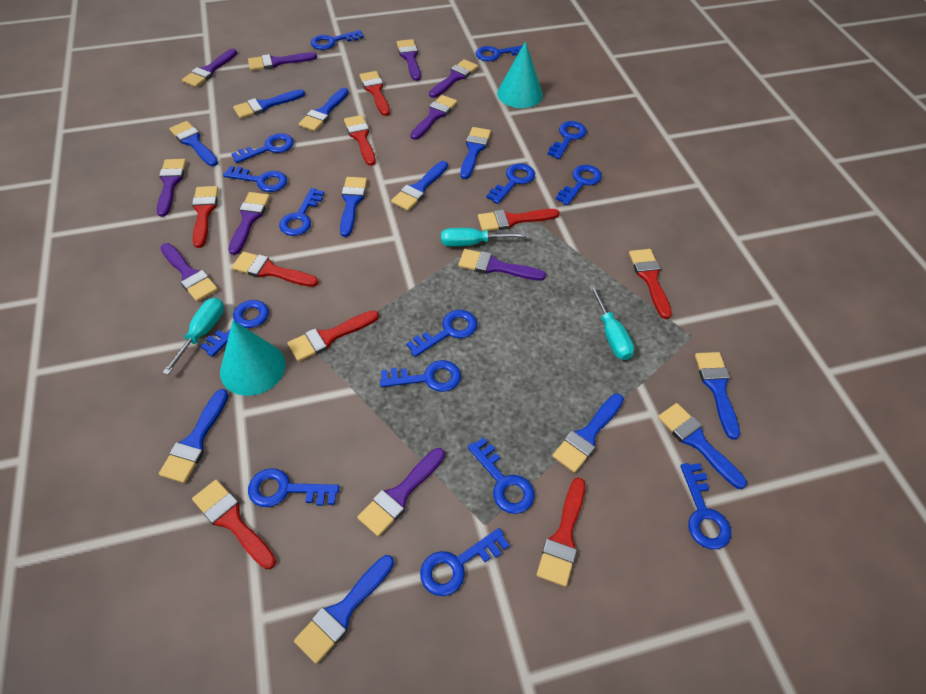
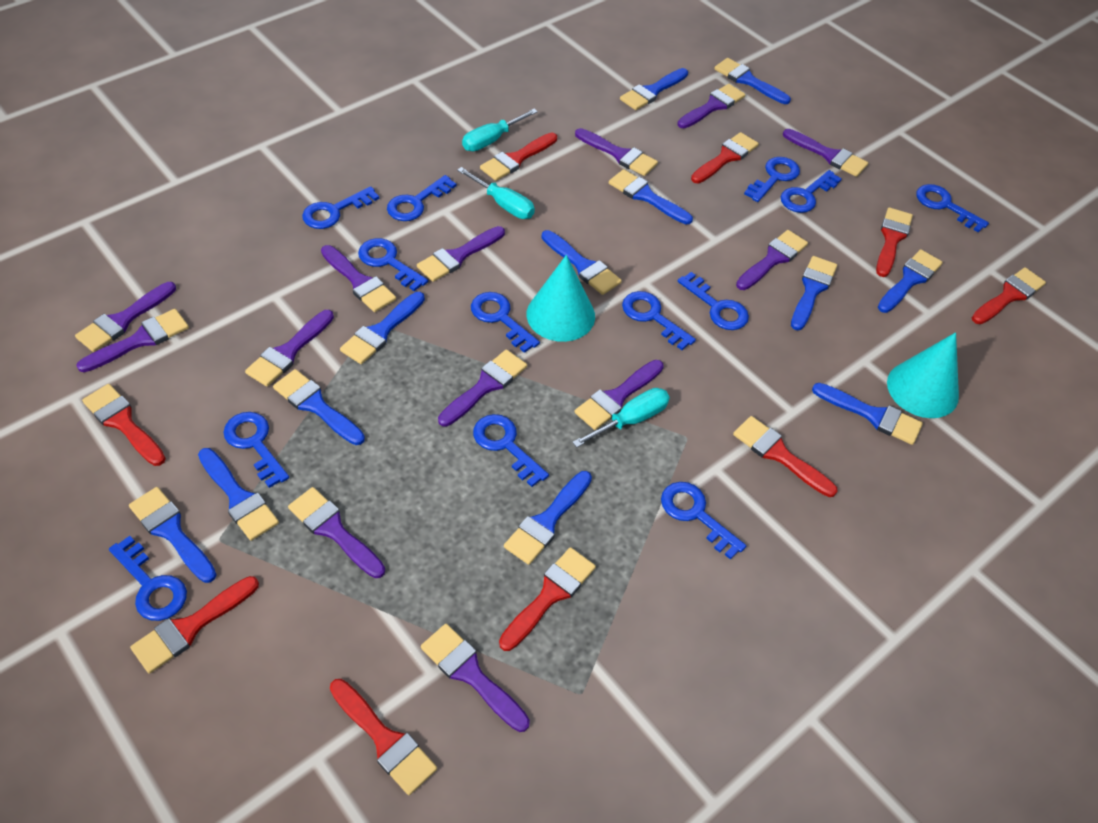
blue brush: [159,389,228,483] [170,121,218,166] [233,89,305,119] [294,555,394,664] [299,88,349,131] [340,177,367,237] [391,161,448,211] [460,127,491,179] [552,394,624,473] [658,403,747,489] [695,352,740,440] = 11 -> [129,487,217,583] [198,448,279,541] [273,369,365,445] [340,292,425,364] [504,471,592,565] [541,230,622,295] [609,169,693,224] [620,68,688,110] [714,58,791,104] [791,256,837,330] [812,383,923,445] [878,249,943,313] = 12
blue key: [200,300,269,357] [223,166,287,192] [231,133,294,163] [248,468,339,507] [279,188,324,236] [311,30,364,50] [380,360,461,392] [406,310,478,357] [420,528,510,596] [467,437,535,514] [475,45,523,61] [486,163,535,204] [547,121,587,159] [556,165,602,205] [680,463,731,549] = 15 -> [109,536,187,621] [223,412,289,488] [302,186,379,229] [358,238,428,291] [387,175,457,221] [471,292,540,353] [473,414,549,487] [622,291,696,350] [661,482,746,560] [677,272,749,330] [744,157,800,202] [781,170,842,213] [916,184,989,233] = 13
purple brush: [157,159,186,217] [160,243,218,302] [182,49,237,87] [229,192,270,255] [248,52,317,71] [357,448,445,536] [397,39,421,81] [411,95,457,140] [429,59,478,98] [458,249,546,281] = 10 -> [75,282,176,352] [76,309,189,372] [245,310,334,387] [288,487,385,578] [321,245,396,312] [417,226,505,282] [421,624,530,732] [438,349,527,427] [575,128,658,176] [575,360,664,430] [677,84,745,128] [736,230,808,290] [783,129,868,177] = 13

